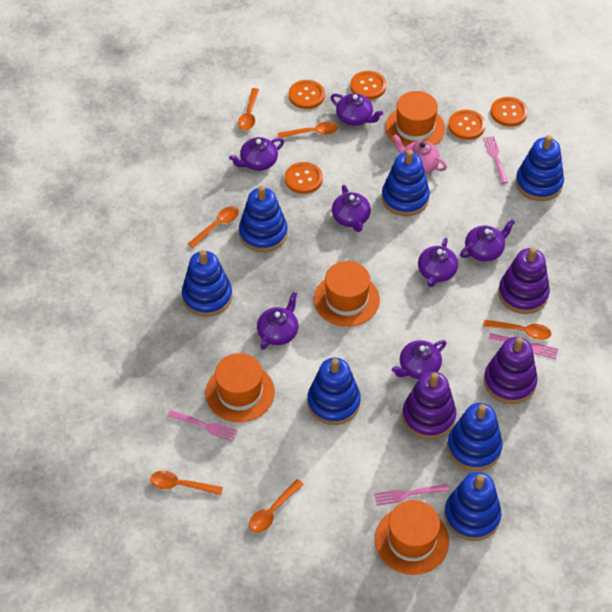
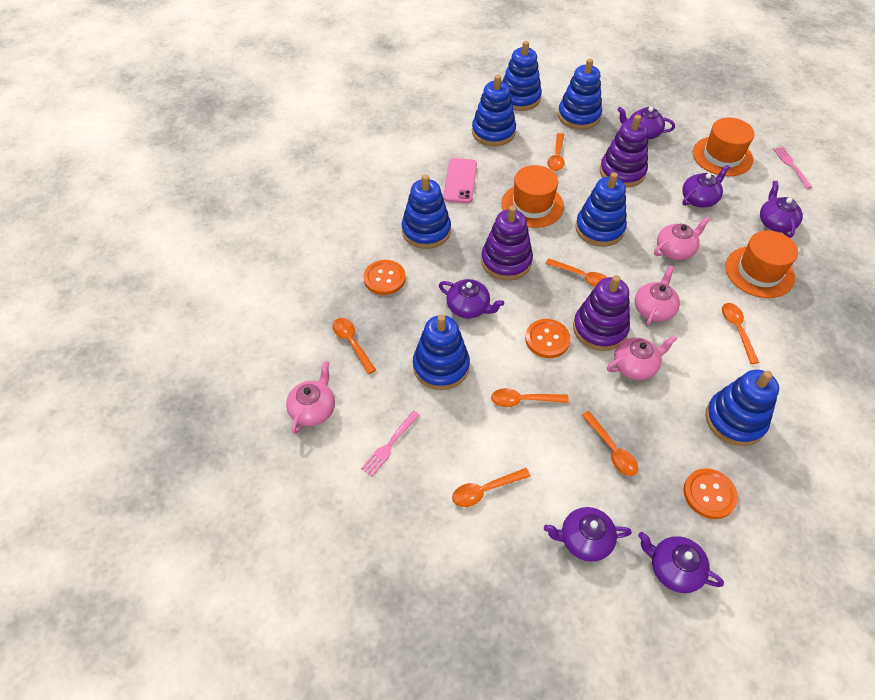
orange button: [285,162,323,194] [289,80,325,109] [350,71,386,100] [448,110,486,140] [491,97,528,127] = 5 -> [363,260,406,295] [525,319,571,358] [683,468,738,519] = 3
orange hat: [206,353,275,422] [314,261,380,327] [375,500,449,575] [385,91,445,147] = 4 -> [501,165,564,228] [693,117,755,176] [725,230,798,298] = 3
orange spoon: [150,471,223,495] [188,206,239,248] [238,88,259,130] [249,479,304,533] [278,122,338,138] [483,320,551,340] = 6 -> [332,318,376,374] [452,468,531,507] [491,388,569,407] [545,258,607,287] [548,133,565,171] [582,411,638,476] [722,303,759,364] = 7
pink fork: [167,410,238,441] [374,484,449,506] [483,136,508,184] [489,333,558,359] = 4 -> [361,411,420,477] [773,147,812,189] = 2
pink phone: none = 0 -> [443,158,477,203] = 1
pink teapot: [393,134,447,174] = 1 -> [286,361,335,434] [607,335,677,380] [635,266,680,327] [654,217,710,260] = 4
purple teapot: [229,137,284,171] [257,292,298,350] [331,93,383,126] [332,185,371,232] [392,340,446,379] [418,238,458,287] [460,219,515,261] = 7 -> [439,279,504,318] [544,507,632,562] [617,107,675,140] [638,532,724,593] [682,165,730,208] [760,181,803,238] = 6

